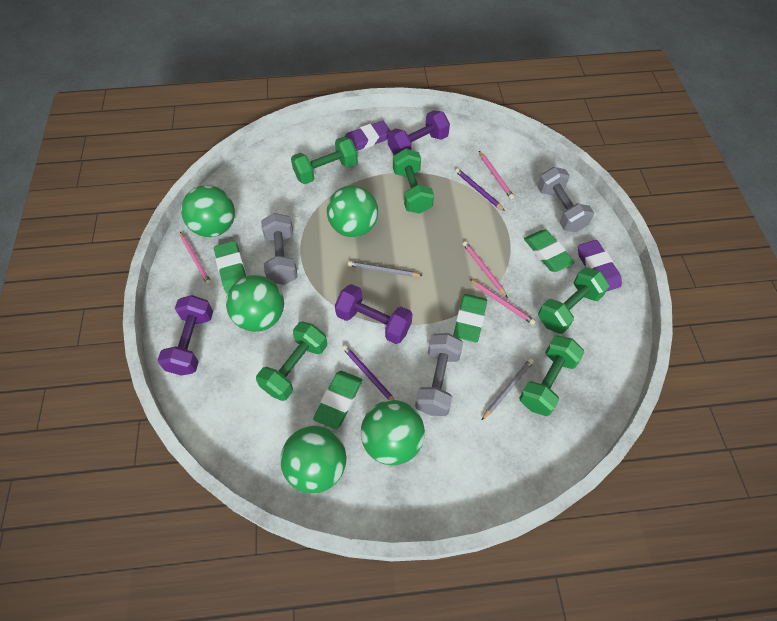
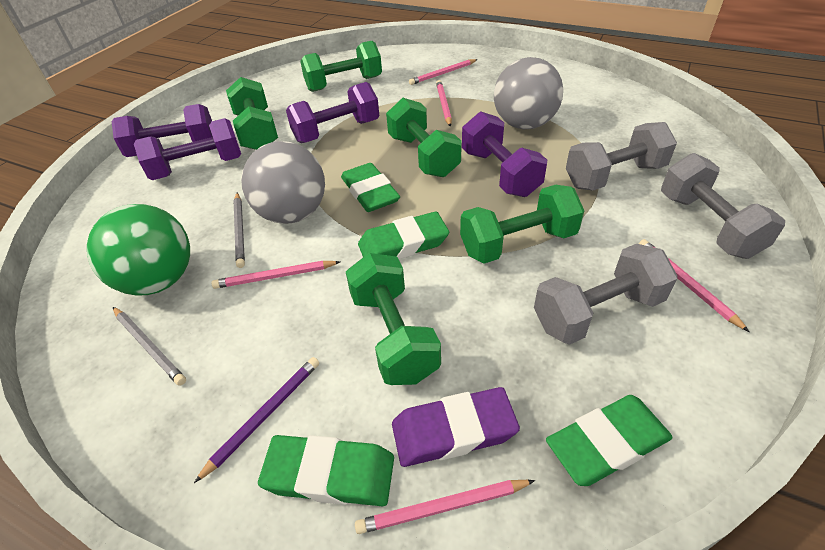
green ball: [181,185,235,237] [226,275,284,332] [280,426,346,493] [327,185,378,237] [361,400,425,466] = 5 -> [87,204,190,296] = 1
grey ball: none = 0 -> [241,141,325,224] [494,57,563,129] = 2
pink pencil: [180,232,212,285] [463,241,508,298] [470,279,536,325] [479,151,514,199] = 4 -> [211,261,340,289] [355,480,535,534] [409,59,478,85] [436,80,452,127] [639,239,749,332] = 5
purple dumbbell: [157,295,213,375] [335,284,412,344] [388,110,450,155] = 3 -> [112,104,213,157] [134,118,241,180] [286,82,379,143] [462,111,547,197] = 4
purple eraser: [345,121,391,151] [578,240,622,292] = 2 -> [392,387,520,467] = 1
purple pencil: [342,345,395,400] [455,168,505,211] = 2 -> [194,357,319,483] = 1

